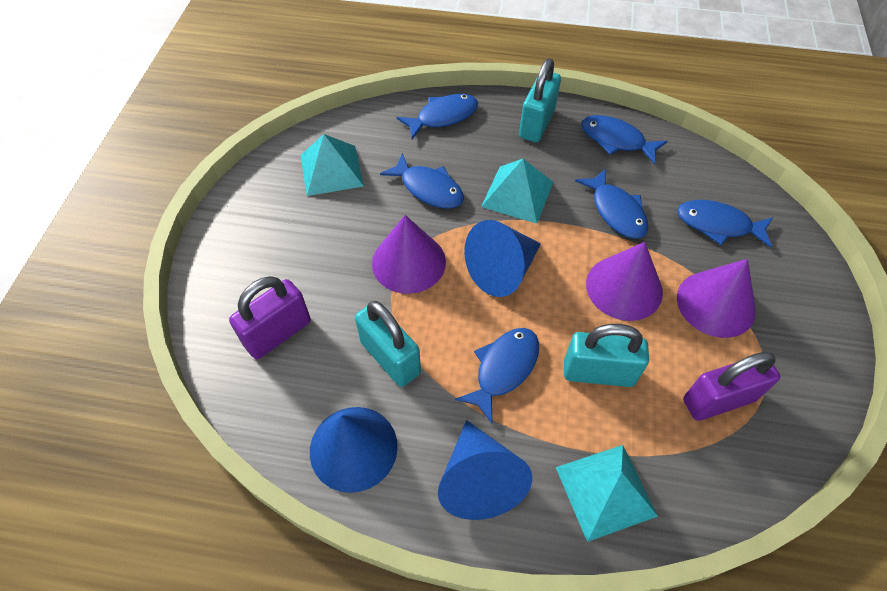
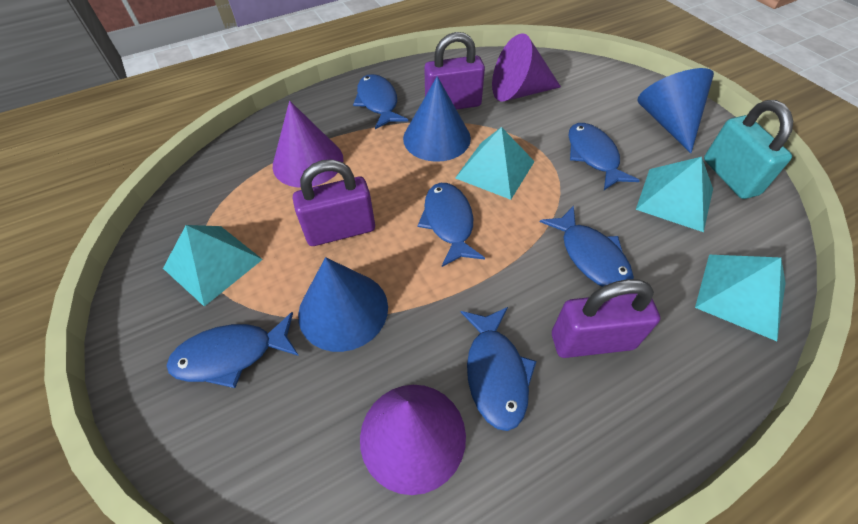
purple padlock: [229,276,311,359] [683,352,780,421] = 2 -> [293,159,375,246] [424,32,485,110] [552,279,660,358] = 3
turquoise padlock: [355,301,421,387] [519,58,561,142] [564,324,649,387] = 3 -> [704,100,793,199] = 1
turquoise pyramid: [301,134,364,196] [481,159,553,224] [556,445,658,542] = 3 -> [163,225,263,307] [455,127,535,200] [636,157,713,232] [695,255,786,341] = 4

